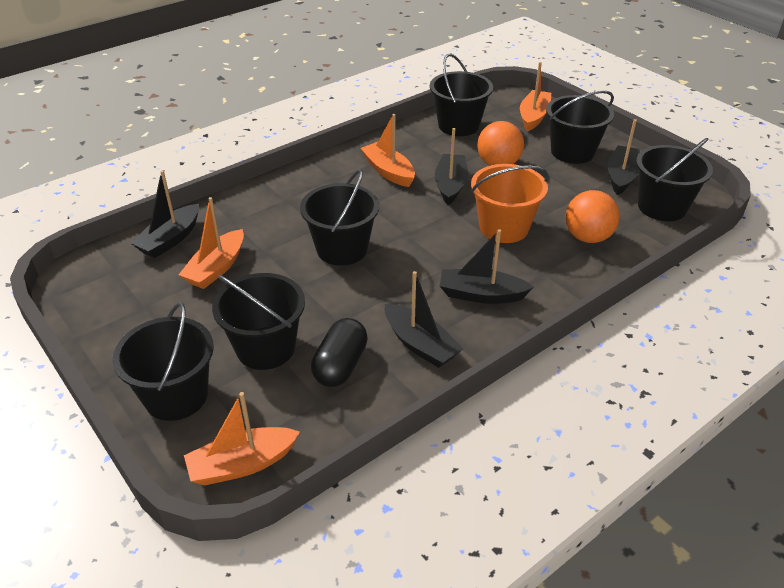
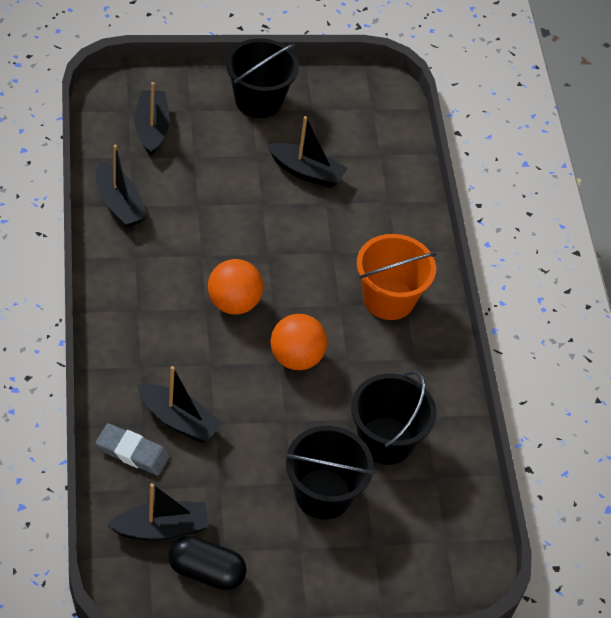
black bucket: [112,302,214,421] [212,273,305,370] [300,169,379,266] [430,54,493,136] [546,90,614,164] [636,138,713,221] = 6 -> [226,38,299,118] [285,426,375,520] [351,371,436,465] = 3
grey eraser: none = 0 -> [96,423,170,476] = 1
orange boat: [179,197,244,289] [184,392,300,486] [360,114,415,187] [520,62,551,131] = 4 -> none = 0

